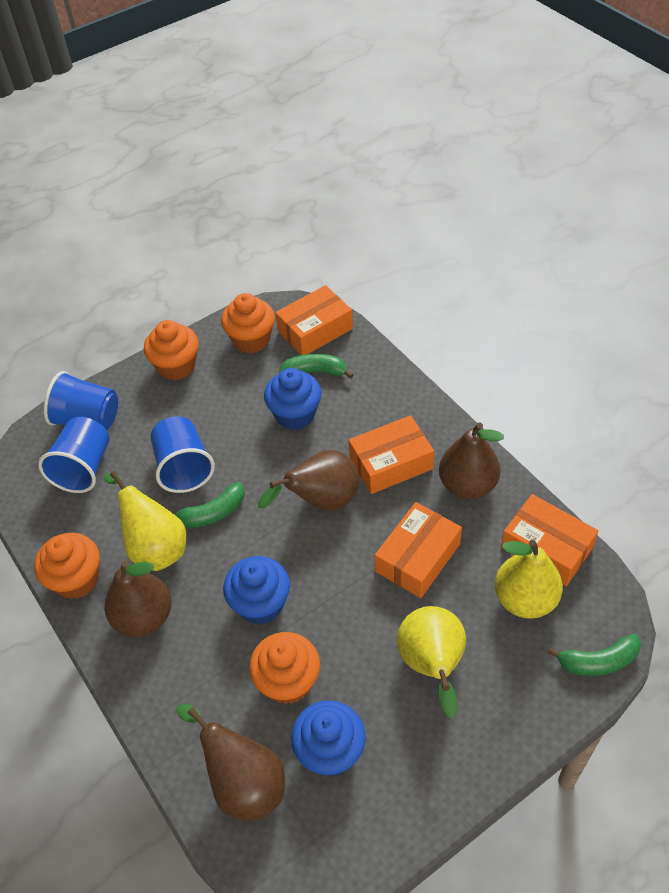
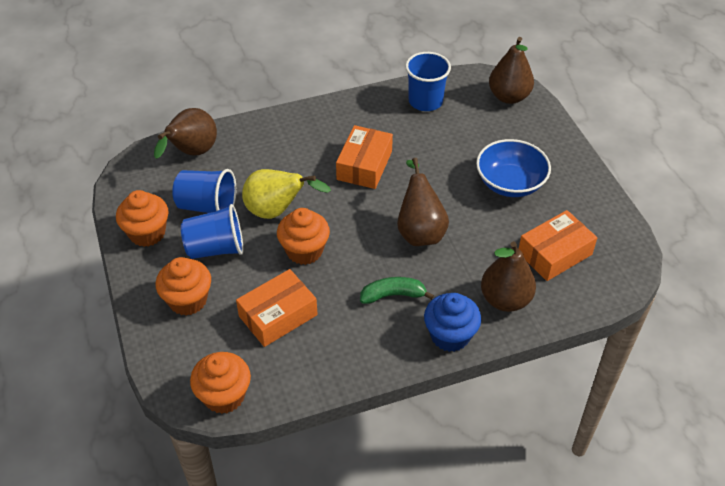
blue bowl: none = 0 -> [476,139,551,197] = 1
blue cupcake: [223,556,290,625] [264,368,322,430] [291,700,366,777] = 3 -> [424,293,481,352] = 1
green banana: [171,482,245,528] [279,353,354,379] [548,634,642,676] = 3 -> [360,277,434,304] = 1
orange box: [275,285,353,355] [349,415,434,494] [375,502,462,598] [501,494,598,586] = 4 -> [236,269,318,347] [336,125,393,189] [519,210,597,281] = 3
yellow pear: [103,471,186,571] [397,606,466,719] [495,540,563,619] = 3 -> [242,169,331,219] = 1

